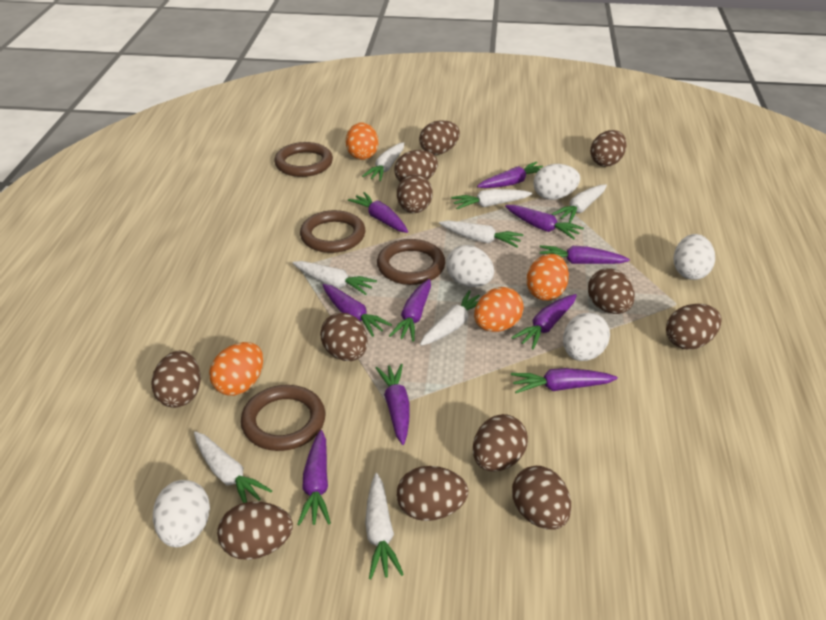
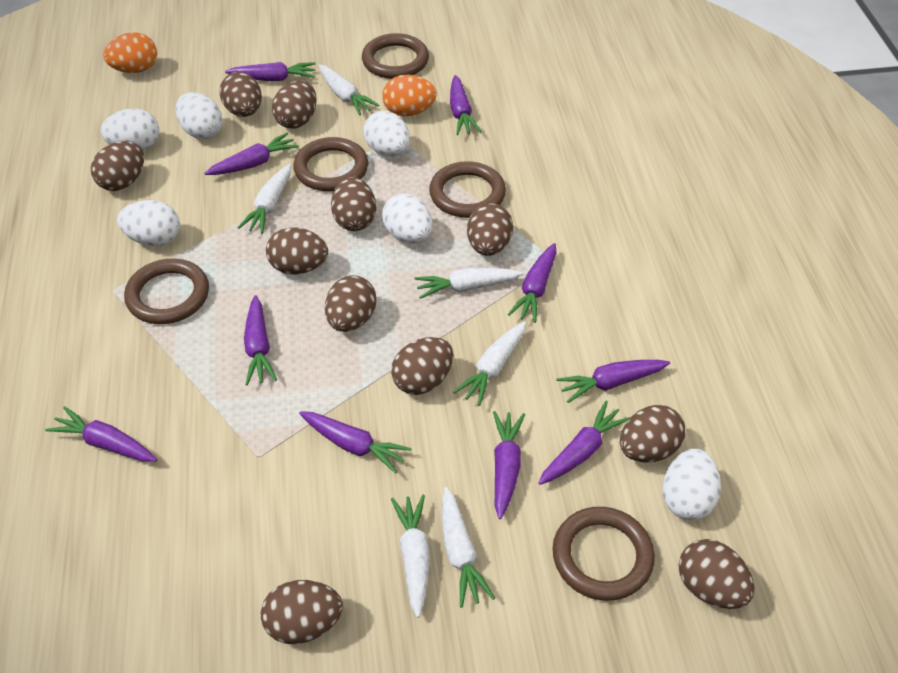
brown egg: [151,351,201,408] [217,502,293,560] [320,313,368,361] [394,150,438,182] [397,174,433,213] [397,466,468,521] [419,121,460,155] [473,414,528,472] [512,466,571,530] [588,268,635,314] [590,130,627,167] [666,304,722,350] = 12 -> [91,141,144,191] [220,72,262,117] [261,580,343,644] [266,228,328,274] [272,80,317,129] [325,275,376,332] [331,177,376,231] [391,337,453,395] [467,203,513,256] [620,405,685,463] [679,539,754,609] = 11
brown ring: [241,385,325,451] [275,142,333,177] [300,210,366,253] [377,239,445,285] = 4 -> [124,259,209,324] [293,137,368,191] [362,33,429,79] [429,161,506,218] [552,507,655,601] = 5
orange egg: [209,342,263,396] [346,122,378,160] [474,287,524,332] [527,254,569,301] = 4 -> [103,32,157,73] [382,75,437,116] = 2
white carrot: [194,432,272,503] [293,261,377,295] [362,142,404,181] [365,473,404,579] [420,290,480,346] [439,221,524,248] [451,189,532,209] [552,184,607,223] = 8 -> [238,164,291,234] [319,64,379,115] [391,495,430,618] [414,268,523,299] [442,487,495,607] [453,321,526,406] = 6
white egg: [153,480,210,547] [446,245,494,287] [533,164,580,200] [563,313,610,361] [674,234,715,280] = 5 -> [101,108,159,150] [117,200,180,246] [176,92,223,139] [364,111,410,156] [382,194,433,243] [662,449,721,520] = 6

